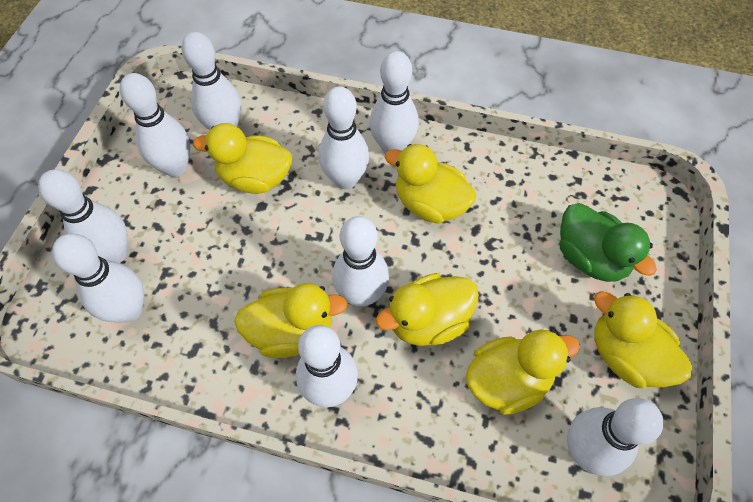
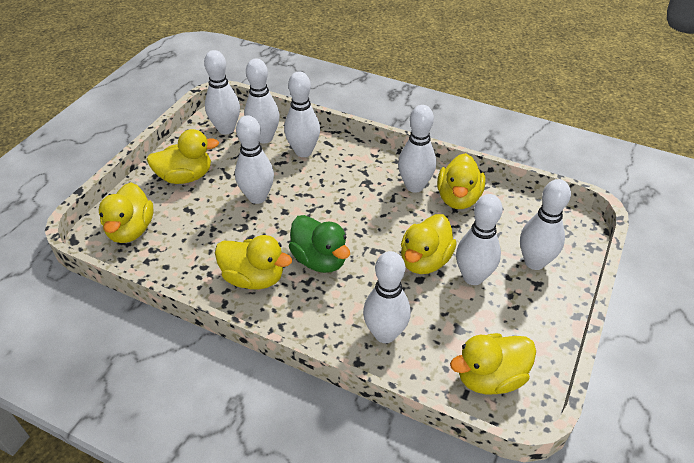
white bowling pin: [38,169,128,263] [52,234,144,323] [120,73,190,177] [181,32,241,130] [296,325,358,408] [319,86,369,189] [333,216,389,307] [370,51,419,153] [567,398,664,476] = 9 -> [204,50,240,135] [235,115,274,204] [244,58,280,143] [284,71,320,157] [363,251,411,343] [398,105,436,193] [456,194,503,285] [520,179,571,270] = 8

